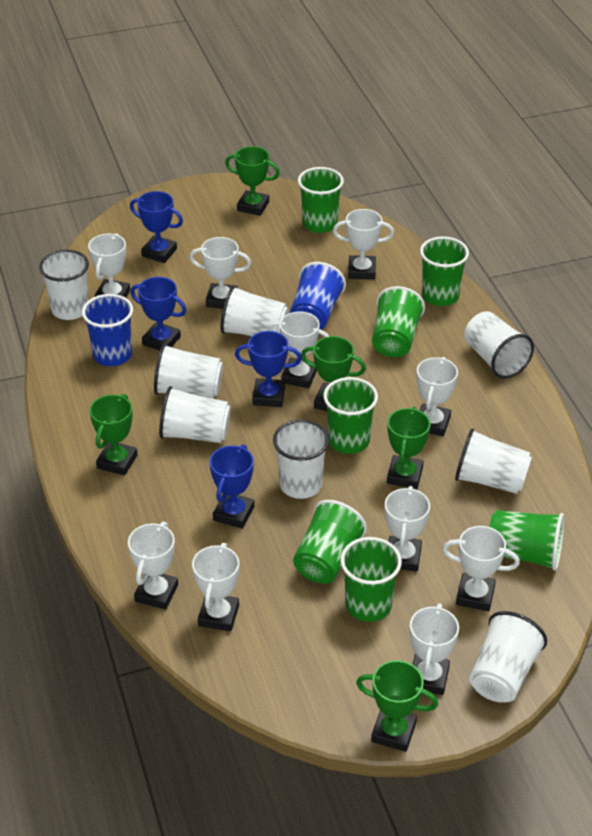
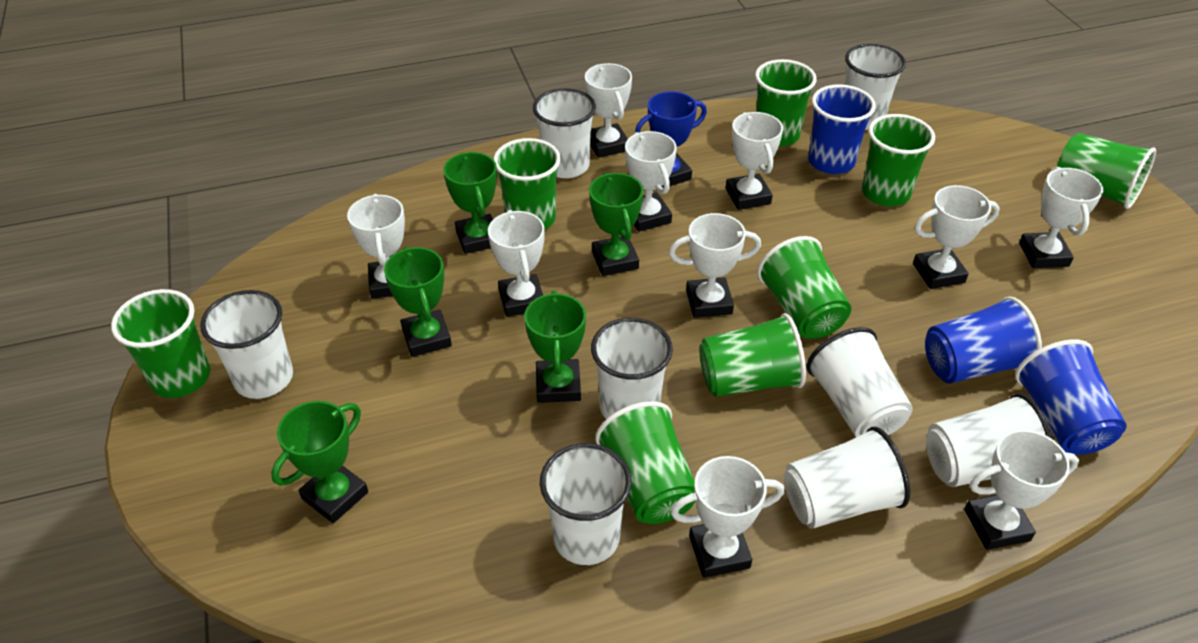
blue cup: [82,294,133,366] [290,262,346,329] = 2 -> [808,84,876,174] [925,296,1042,384] [1015,339,1126,455] = 3
blue trophy: [130,191,183,263] [130,277,187,351] [209,444,254,529] [235,331,302,407] = 4 -> [635,91,707,188] = 1
green cup: [293,500,367,584] [298,167,344,233] [323,377,378,454] [340,537,402,622] [372,286,425,357] [420,236,469,306] [489,510,564,571] = 7 -> [111,289,210,398] [493,138,561,229] [595,401,695,524] [699,313,806,397] [755,59,817,147] [757,236,851,339] [862,114,935,206] [1057,133,1156,209] = 8

